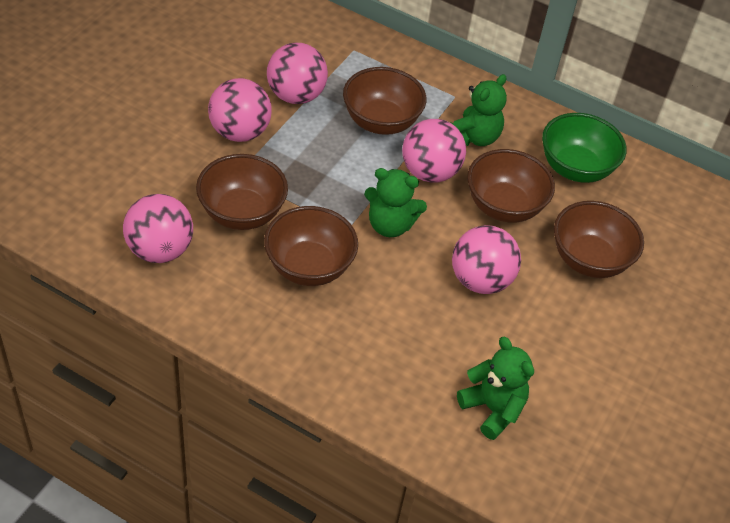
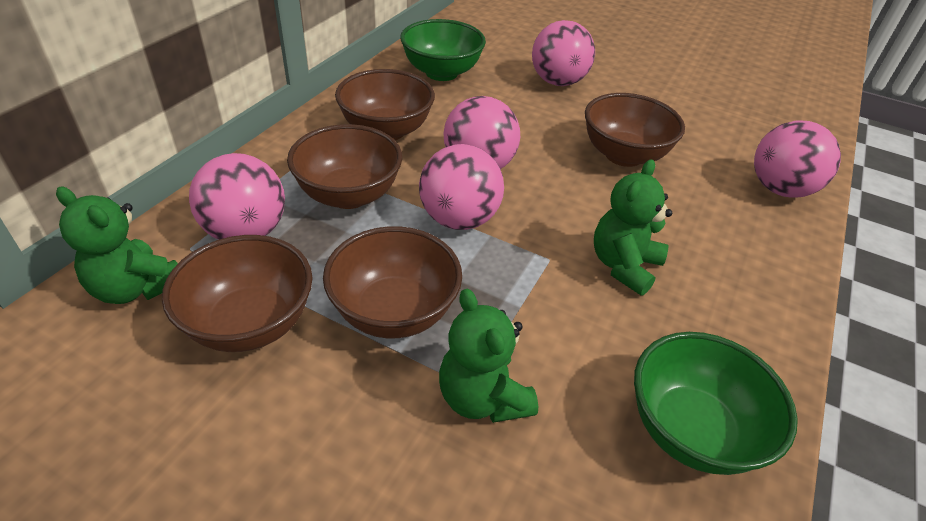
green bowl: [542,113,627,183] = 1 -> [400,19,486,81] [634,332,798,475] = 2

